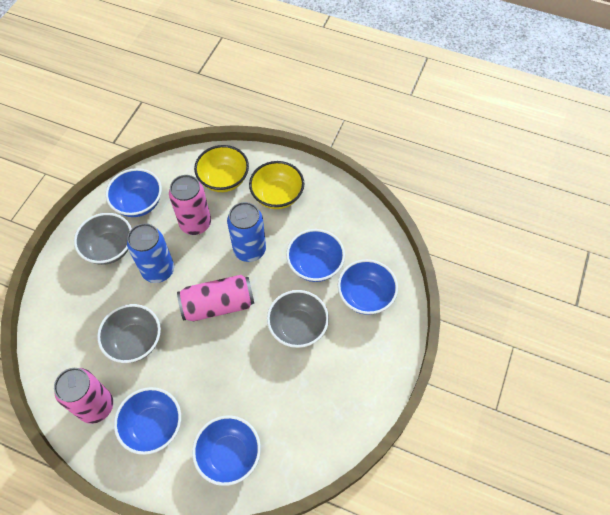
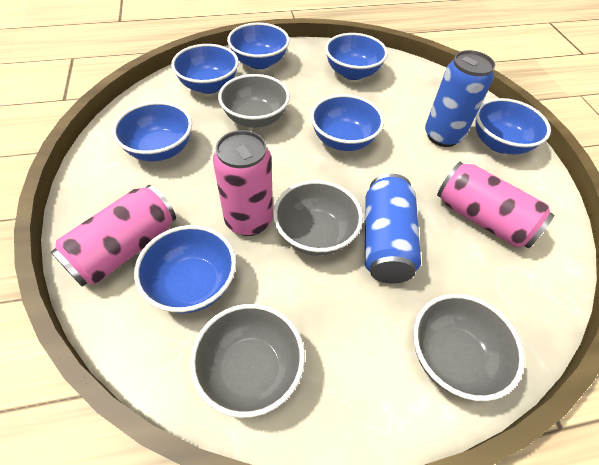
blue bowl: [106,168,162,217] [114,387,181,455] [192,415,261,486] [286,229,345,282] [338,259,398,315] = 5 -> [112,102,192,161] [134,225,236,313] [171,44,239,94] [227,23,290,69] [310,94,384,151] [325,33,388,80] [476,98,551,154] = 7
grey bowl: [74,213,132,265] [97,304,161,363] [267,290,329,348] = 3 -> [190,304,305,418] [218,74,290,128] [273,180,363,256] [413,294,525,401] = 4
yellow bowl: [194,145,249,192] [249,161,304,209] = 2 -> none = 0

